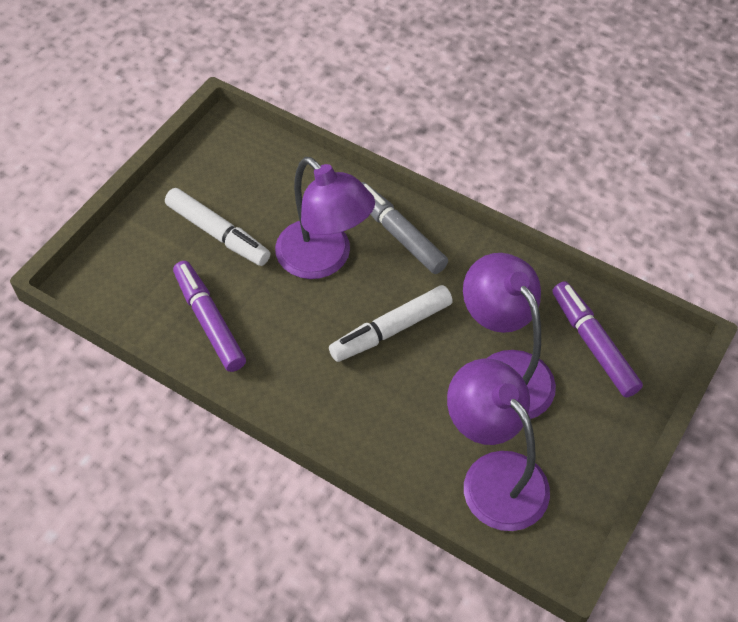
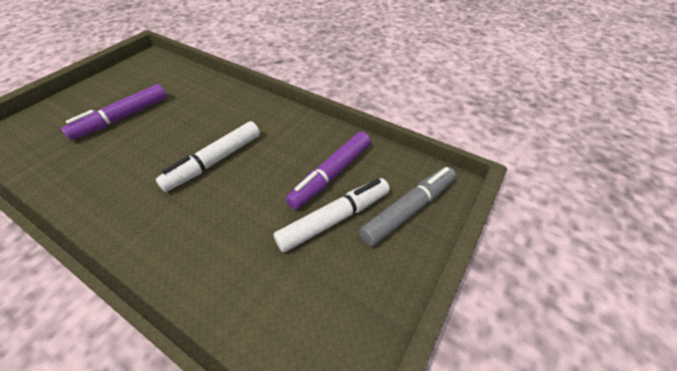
purple lamp: [275,157,375,279] [447,358,550,531] [463,253,556,419] = 3 -> none = 0

